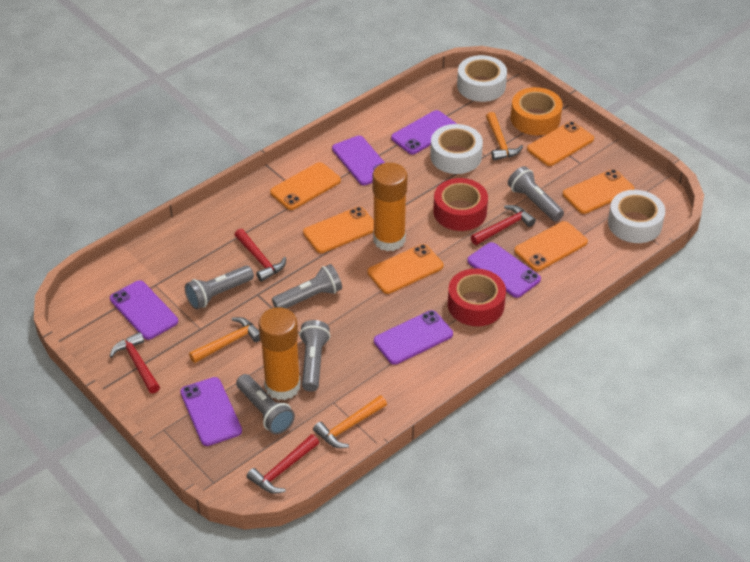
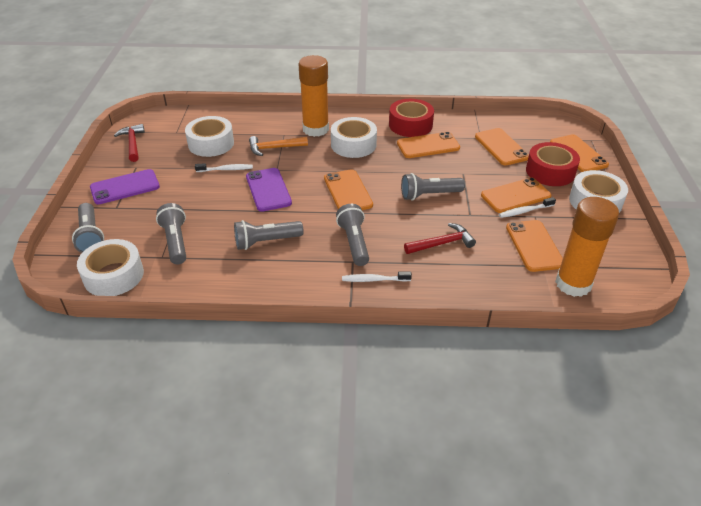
orange hammer: [189,317,260,363] [313,395,387,448] [486,112,523,160] = 3 -> [249,136,308,156] = 1
orange tape: [511,87,563,135] = 1 -> none = 0
purple phone: [110,280,178,340] [180,377,242,446] [332,136,385,185] [374,310,453,365] [391,110,457,154] [467,242,541,298] = 6 -> [90,169,160,204] [246,168,292,212] = 2
red hammer: [110,332,160,393] [235,229,286,282] [247,434,319,494] [471,205,536,245] = 4 -> [114,124,145,162] [404,223,476,254] = 2
white tape: [430,124,483,174] [457,55,507,102] [608,190,665,243] = 3 -> [77,239,144,296] [185,116,234,157] [331,117,377,158] [569,170,628,213] = 4
white toothbrush: none = 0 -> [195,163,253,172] [342,272,412,282] [499,197,556,218] = 3

